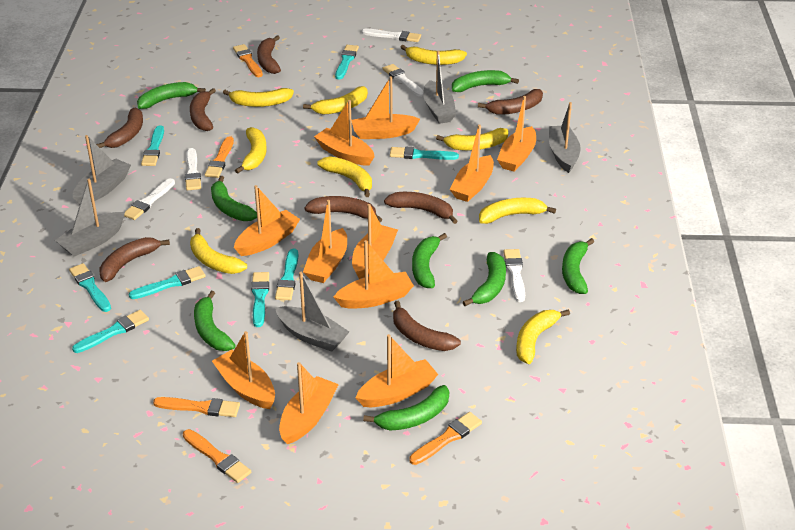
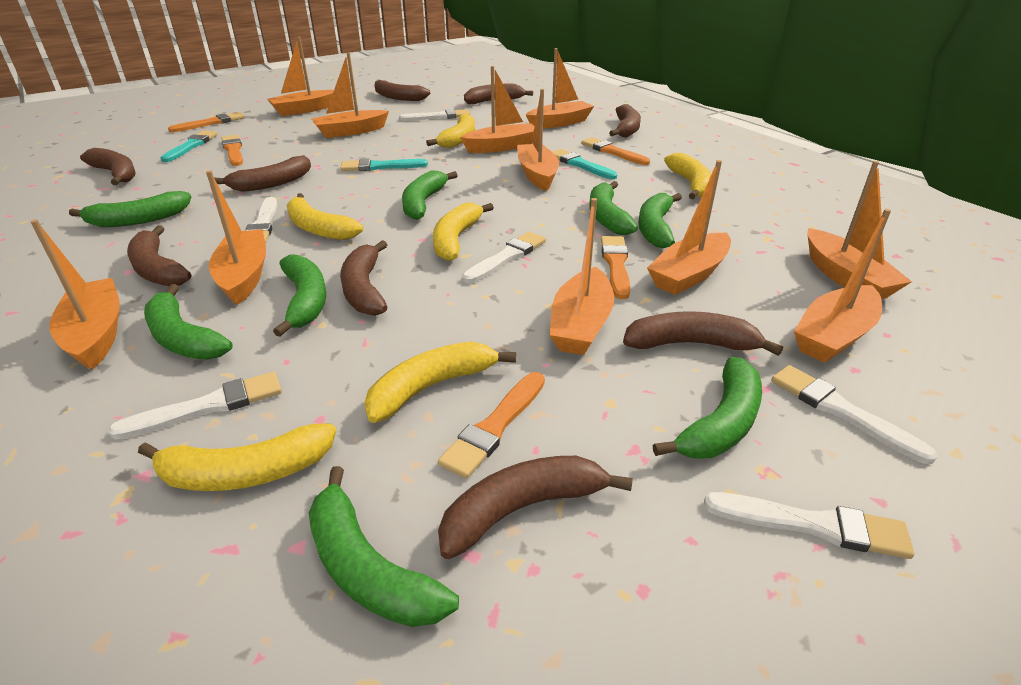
brown banana: [96,108,143,148] [100,237,170,282] [190,88,216,131] [257,35,281,74] [304,196,382,222] [384,192,457,224] [393,301,461,351] [478,89,543,115] = 8 -> [80,148,136,185] [127,226,191,286] [215,155,311,192] [340,240,387,316] [374,80,430,101] [438,456,633,559] [464,84,533,104] [609,104,641,138] [623,311,783,356] = 9
grey boat: [55,179,125,257] [73,135,131,205] [275,272,349,352] [423,50,456,124] [549,102,581,173] = 5 -> none = 0
turquoise brush: [69,263,111,312] [72,310,149,353] [129,266,206,299] [141,125,164,166] [251,272,269,327] [275,249,298,300] [335,45,359,80] [390,147,459,160] = 8 -> [161,131,218,162] [340,159,428,171] [552,149,617,179] = 3
white brush: [124,178,175,220] [185,148,201,190] [362,29,421,42] [383,64,423,97] [503,249,525,302] = 5 -> [109,372,282,439] [245,197,278,244] [399,109,470,121] [462,232,546,283] [704,492,914,559] [771,365,938,464] = 6
yellow banana: [190,228,247,274] [223,88,294,107] [235,127,267,174] [303,86,368,115] [317,156,372,197] [400,45,467,65] [436,128,508,151] [479,198,556,224] [516,309,570,364] = 9 -> [138,423,336,491] [287,193,363,240] [364,341,516,423] [426,113,475,148] [433,203,494,261] [664,153,711,199] = 6

